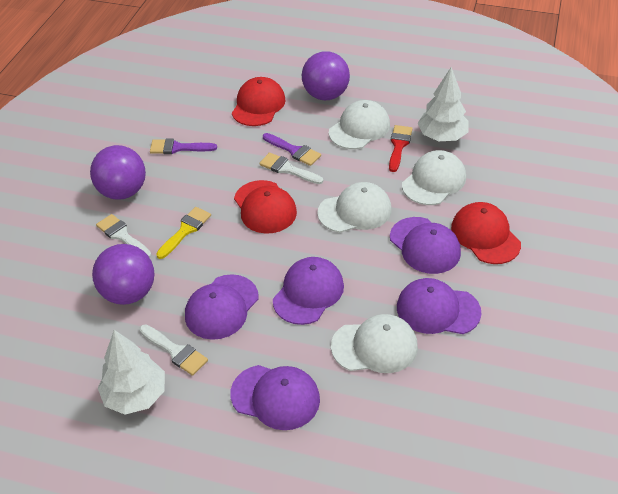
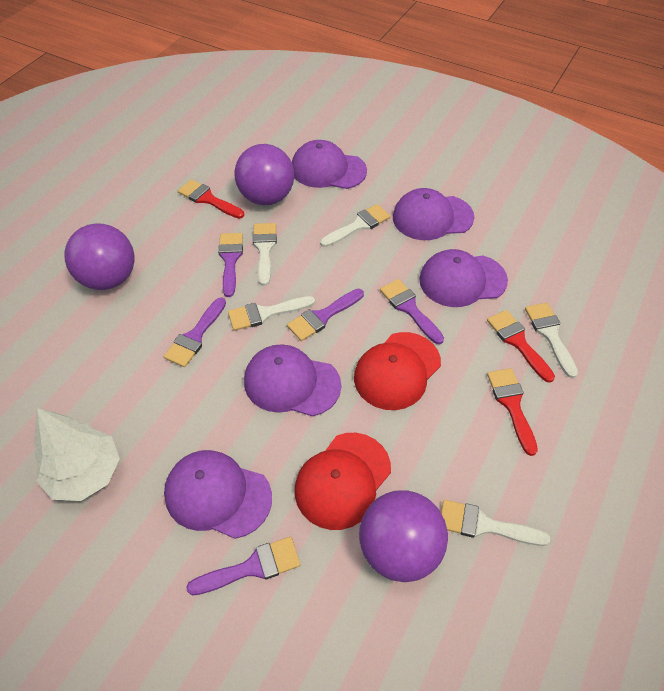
purple brush: [150,139,217,154] [263,133,321,166] = 2 -> [164,297,226,367] [187,537,301,595] [218,233,243,297] [287,289,364,341] [380,279,444,344] = 5
red brush: [389,125,413,172] = 1 -> [178,179,244,219] [487,310,555,383] [487,368,538,456] = 3
red cap: [232,77,286,126] [234,180,297,234] [451,202,521,264] = 3 -> [295,433,391,530] [354,332,441,410] = 2
white brush: [96,214,151,258] [139,324,208,376] [259,153,323,184] = 3 -> [228,296,315,331] [253,223,277,286] [320,204,390,247] [441,500,550,546] [525,303,578,378] = 5
white cap: [317,182,392,233] [329,100,390,149] [331,314,418,373] [402,150,466,205] = 4 -> none = 0
white tree: [98,330,165,415] [417,67,468,141] = 2 -> [34,408,120,501] = 1
yellow brush: [156,207,211,259] = 1 -> none = 0

